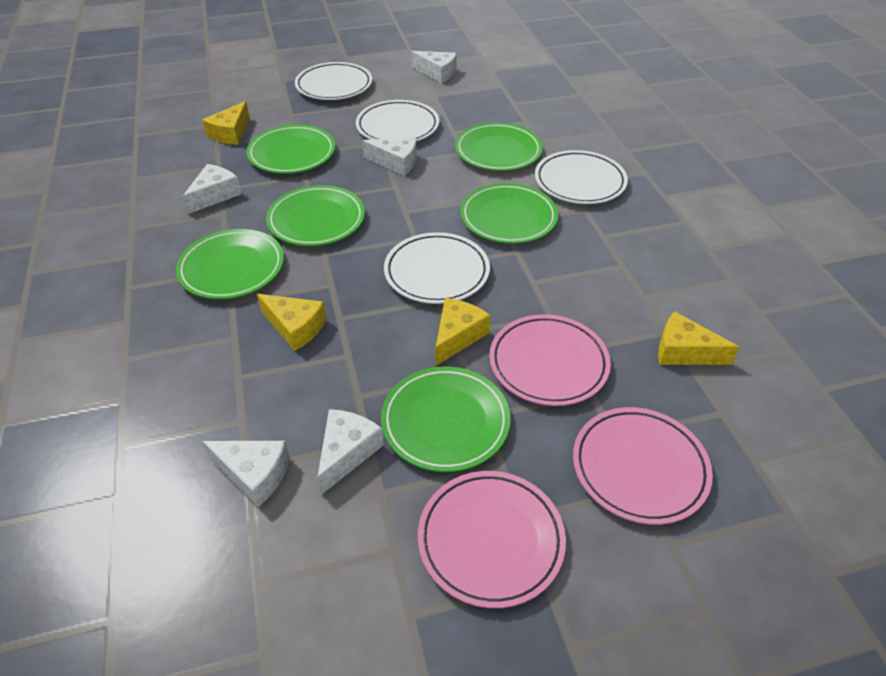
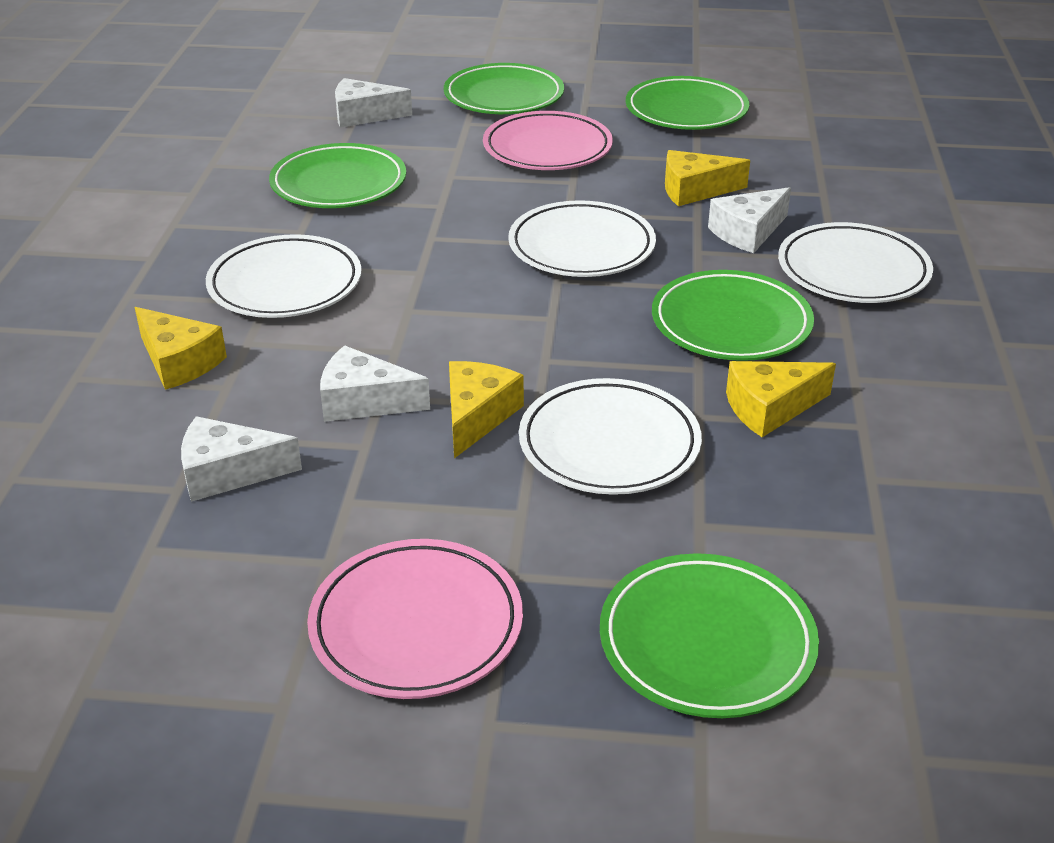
green plate: [176,229,284,299] [246,125,335,174] [266,185,365,246] [381,367,511,472] [455,122,543,171] [460,183,558,244] = 6 -> [269,143,406,208] [444,63,564,114] [600,553,819,718] [626,76,749,130] [652,270,814,361] = 5
pink plate: [418,471,566,608] [489,314,611,406] [573,407,713,525] = 3 -> [307,539,523,699] [483,111,613,170] = 2
white cheese: [182,164,242,214] [202,441,290,507] [317,409,384,495] [362,137,416,176] [411,51,457,83] = 5 -> [181,416,302,502] [320,345,430,422] [335,78,412,128] [708,187,791,253] = 4

